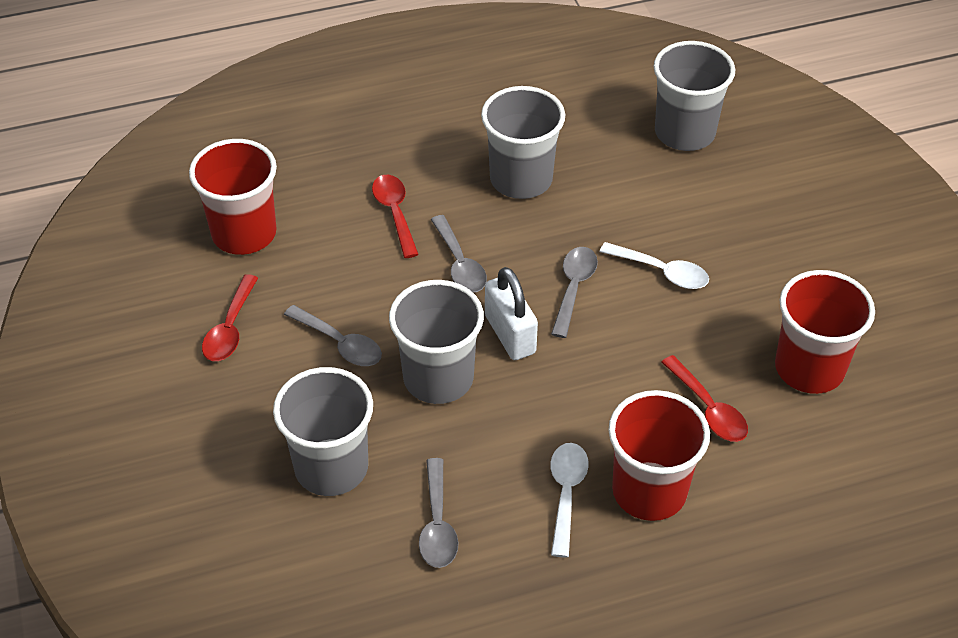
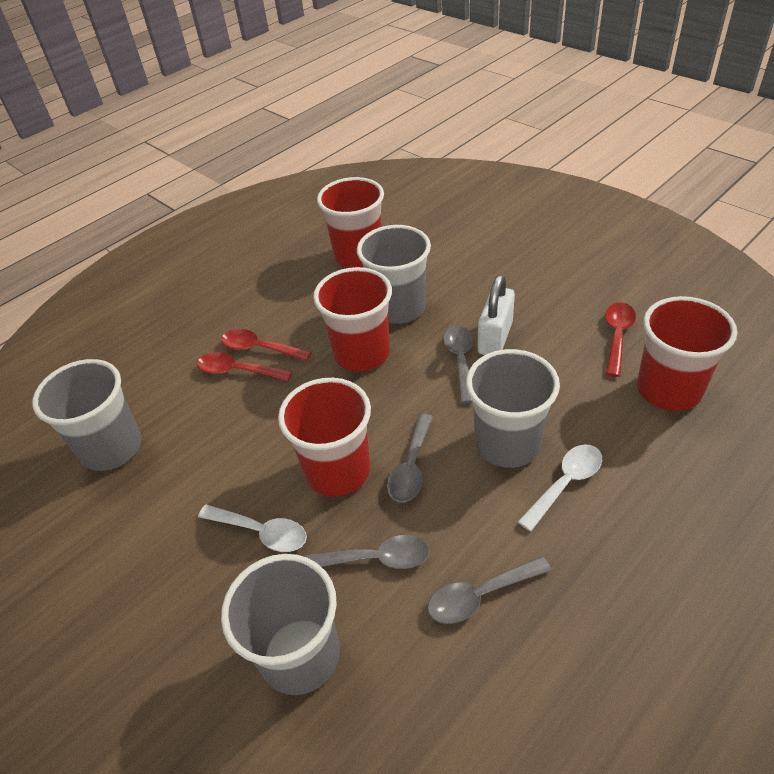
red cup: [189,139,277,255] [608,390,710,521] [775,270,875,394] = 3 -> [278,378,371,497] [313,267,392,371] [317,177,384,268] [637,296,737,411] = 4

